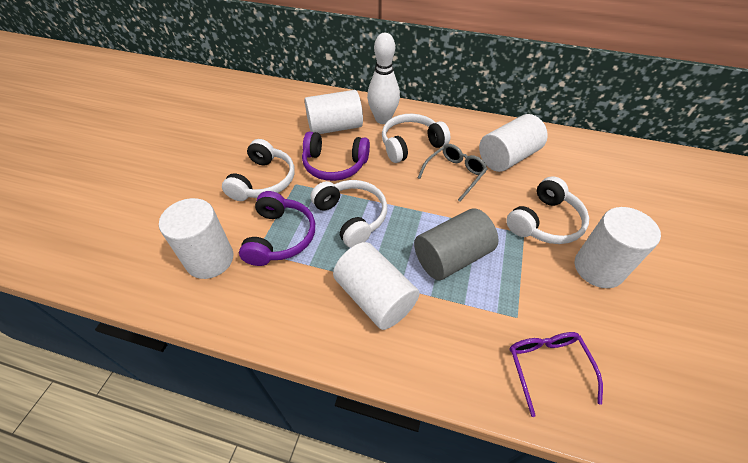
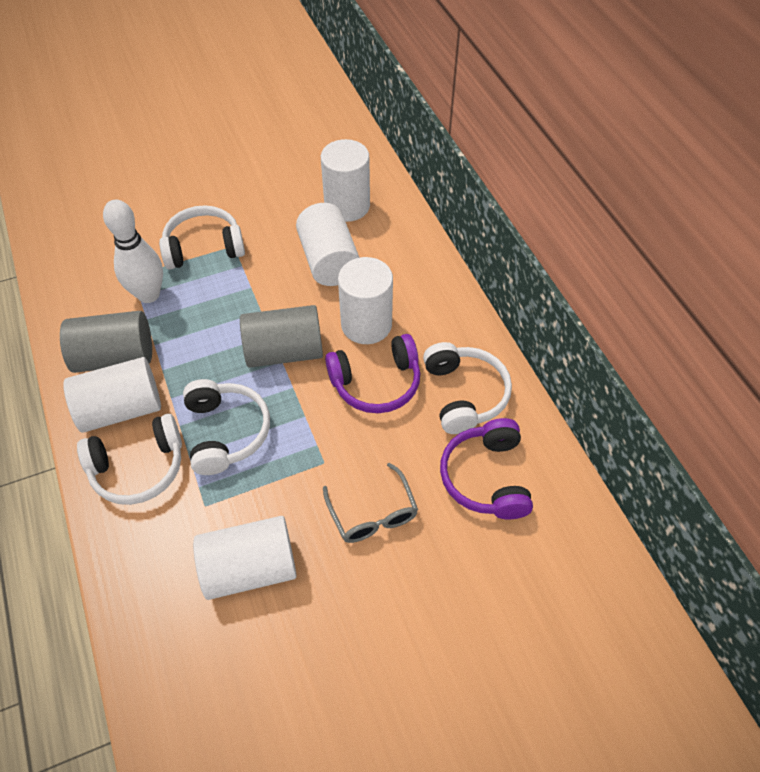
grey cylinder: [414,208,498,280] = 1 -> [60,311,152,373] [240,305,323,368] = 2
purple glasses: [510,332,603,417] = 1 -> none = 0

